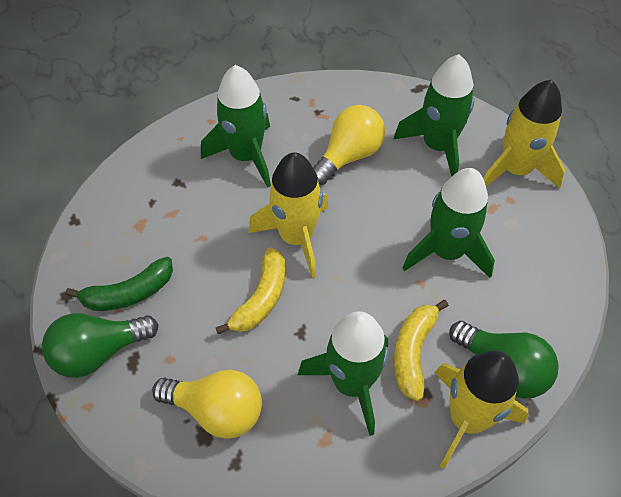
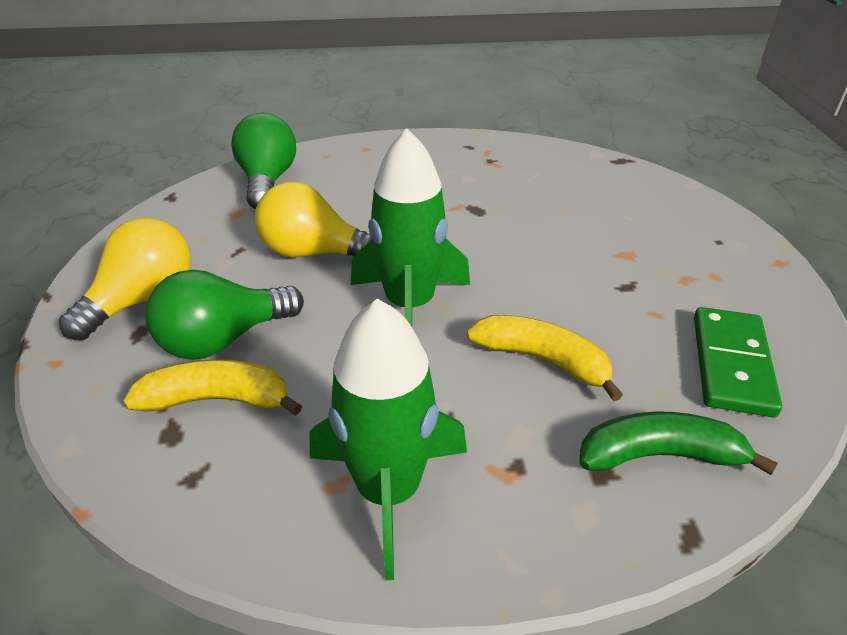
green domino: none = 0 -> [694,307,782,417] = 1
green rocket: [201,65,271,188] [298,311,389,436] [393,54,474,177] [403,168,495,278] = 4 -> [310,299,467,580] [351,128,470,327] = 2
yellow rocket: [248,152,328,278] [435,350,529,469] [483,79,565,188] = 3 -> none = 0

